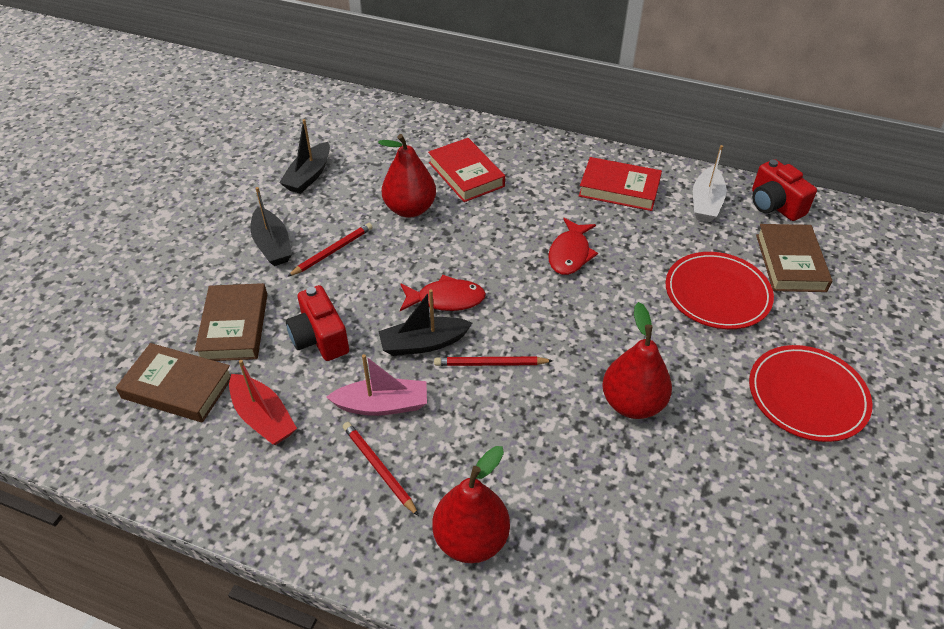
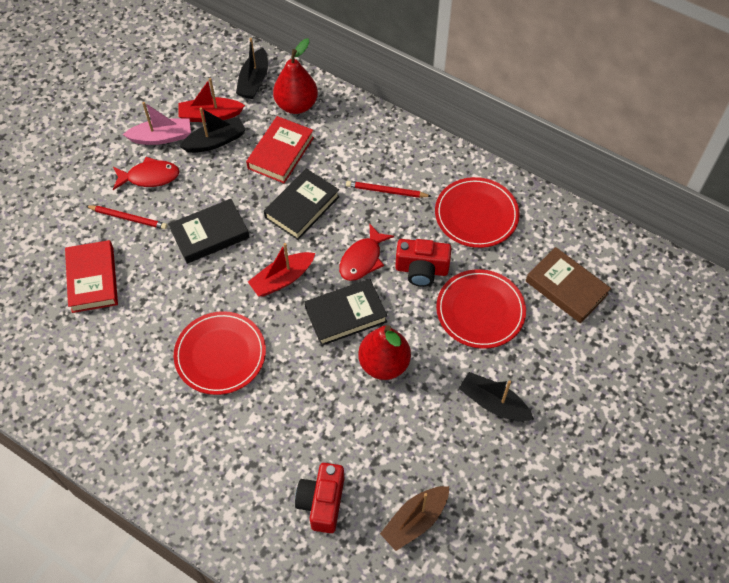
black book: none = 0 -> [169,199,249,264] [264,169,340,240] [305,279,388,346] = 3
brown boat: none = 0 -> [380,486,449,551] = 1
brown book: [116,343,231,422] [195,283,267,361] [756,224,832,292] = 3 -> [526,247,611,323] = 1
red boat: [229,360,297,445] = 1 -> [178,78,245,122] [248,243,315,297] = 2
red pear: [378,134,436,217] [432,446,510,563] [602,302,672,419] = 3 -> [273,39,318,114] [358,325,411,380] = 2
red pencil: [287,223,373,277] [343,422,419,516] [434,357,553,366] = 3 -> [86,205,168,230] [346,181,432,198] = 2
red plate: [666,252,774,329] [749,345,873,442] = 2 -> [174,311,266,395] [435,177,520,248] [436,269,526,349] = 3
white boat: [693,145,727,222] = 1 -> none = 0

